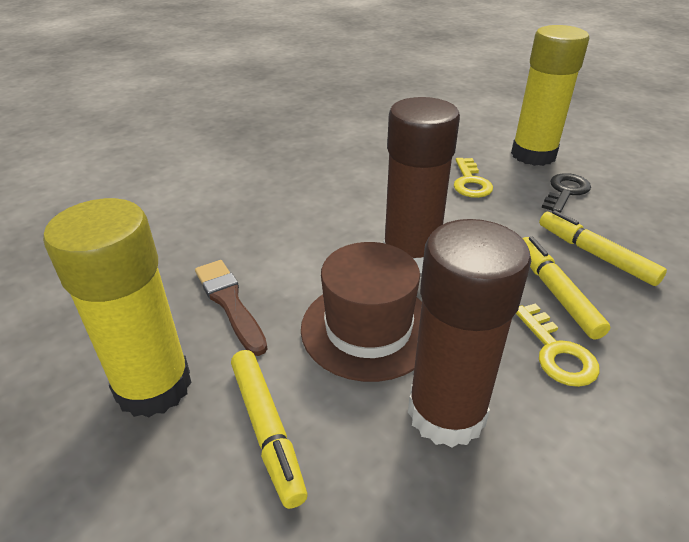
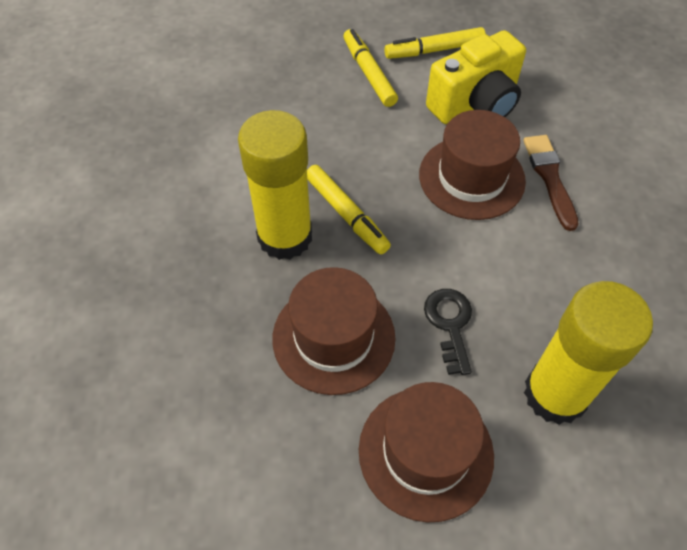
brown glue stick: [383,97,460,273] [408,219,531,448] = 2 -> none = 0
brown hat: [301,242,422,382] = 1 -> [272,267,395,395] [359,382,494,523] [419,110,526,220] = 3
yellow camera: none = 0 -> [426,30,526,124] = 1
yellow key: [454,158,493,198] [516,303,600,387] = 2 -> none = 0

